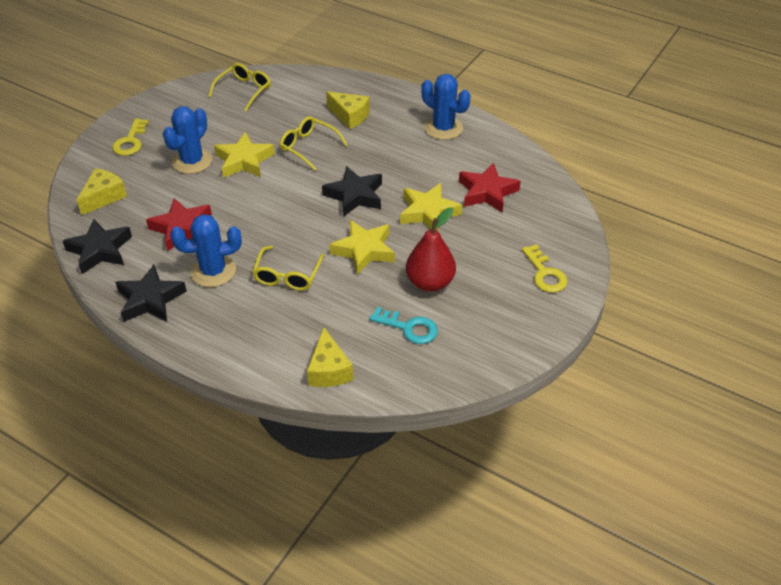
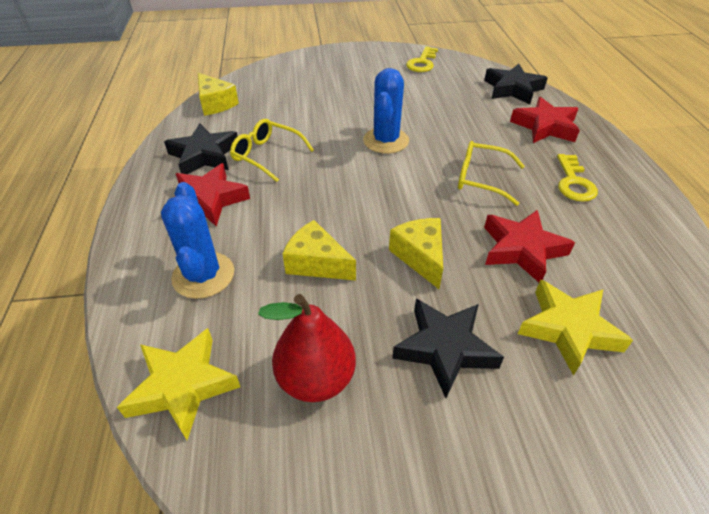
blue cactus: [163,106,212,174] [170,214,242,287] [421,74,470,140] = 3 -> [161,182,234,299] [363,68,409,154] = 2
red star: [146,198,212,251] [459,163,521,212] = 2 -> [176,163,250,227] [484,210,575,282] [510,97,580,143] = 3
turquoise key: [370,307,438,344] = 1 -> none = 0
yellow glasses: [208,63,271,111] [252,246,324,290] [280,116,348,171] = 3 -> [230,119,314,182] [458,141,525,206] = 2
yellow star: [214,132,275,178] [329,220,395,275] [400,183,462,231] = 3 -> [117,328,240,440] [518,280,633,376] = 2

